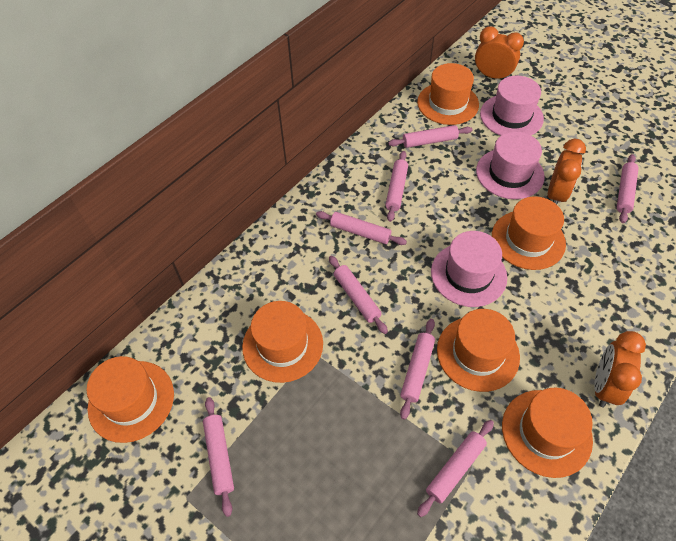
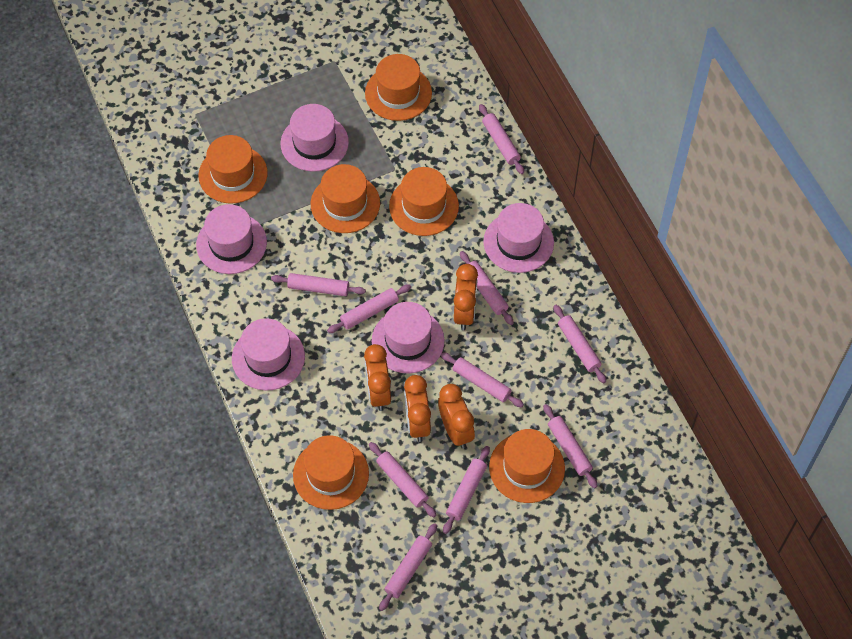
orange clock: [475,26,524,79] [548,139,586,205] [594,331,646,408] = 3 -> [364,344,391,411] [404,375,431,442] [438,384,475,449] [454,264,478,330] = 4
pink hat: [431,231,507,307] [476,132,545,199] [480,76,544,136] = 3 -> [196,204,267,274] [232,318,305,391] [281,104,349,172] [372,302,445,374] [483,203,554,273] = 5
pink rolling pin: [203,397,234,517] [316,211,407,245] [329,256,388,334] [385,151,408,222] [388,125,472,148] [400,319,435,420] [417,420,494,517] [617,154,639,223] = 8 -> [271,273,366,296] [327,284,411,333] [369,442,436,517] [379,523,437,611] [441,352,524,407] [443,446,490,534] [460,251,514,325] [479,104,524,174] [543,404,598,488] [553,305,606,384] = 10

